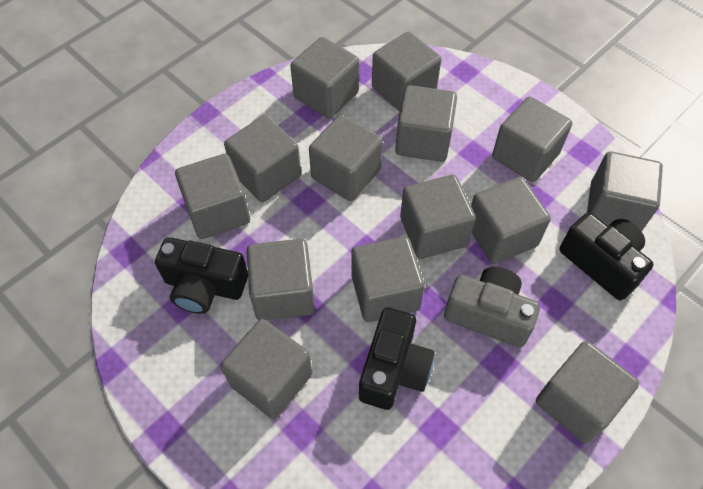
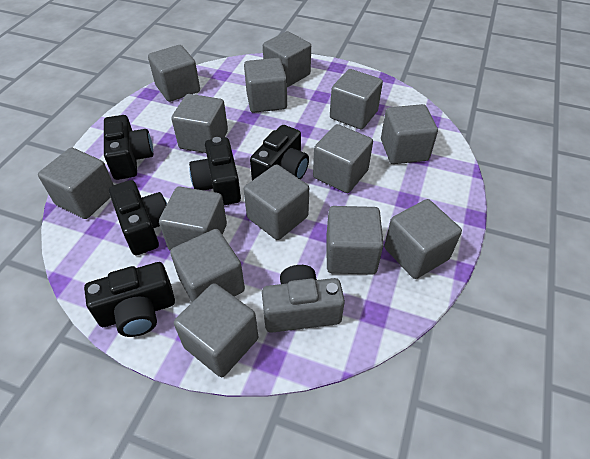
black camera: [155,237,248,314] [359,307,435,410] [559,213,654,301] = 3 -> [84,262,175,337] [104,115,153,180] [109,180,167,255] [189,137,241,205] [250,125,309,180] = 5

